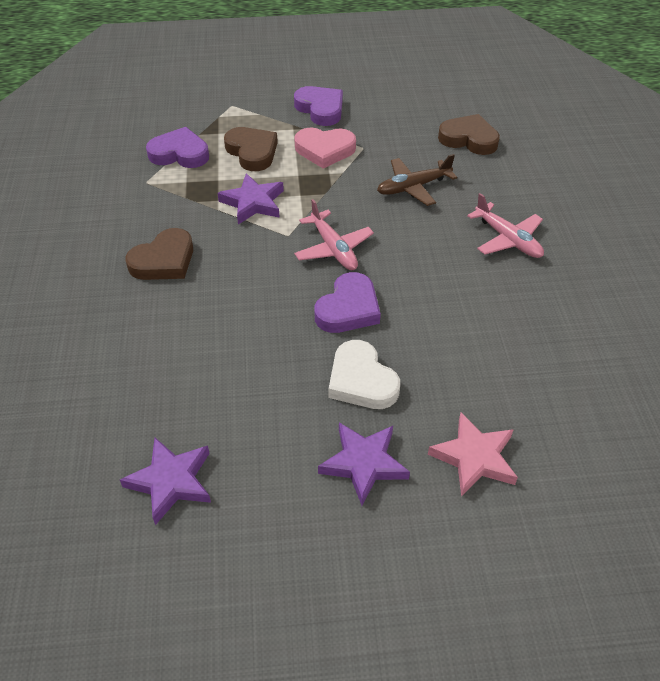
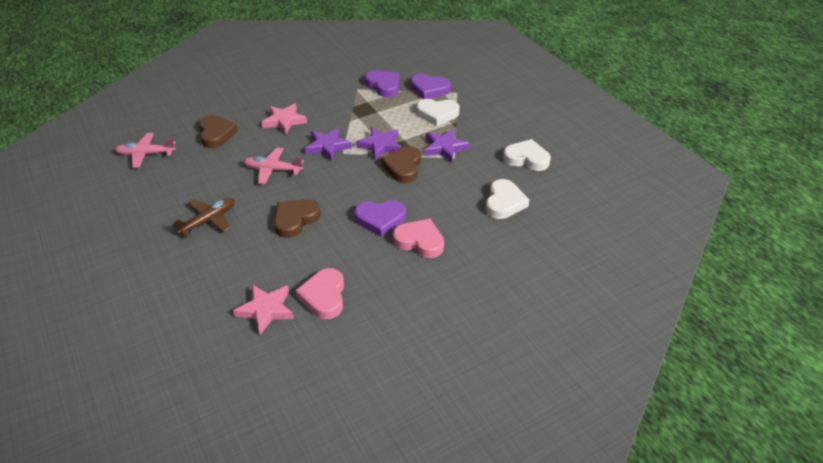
pink heart: [294,127,356,169] = 1 -> [295,268,344,319] [393,219,444,258] = 2
pink star: [428,413,518,497] = 1 -> [233,284,294,335] [262,104,307,134] = 2
white heart: [329,340,400,409] = 1 -> [416,99,460,127] [486,179,529,219] [503,139,551,171] = 3

